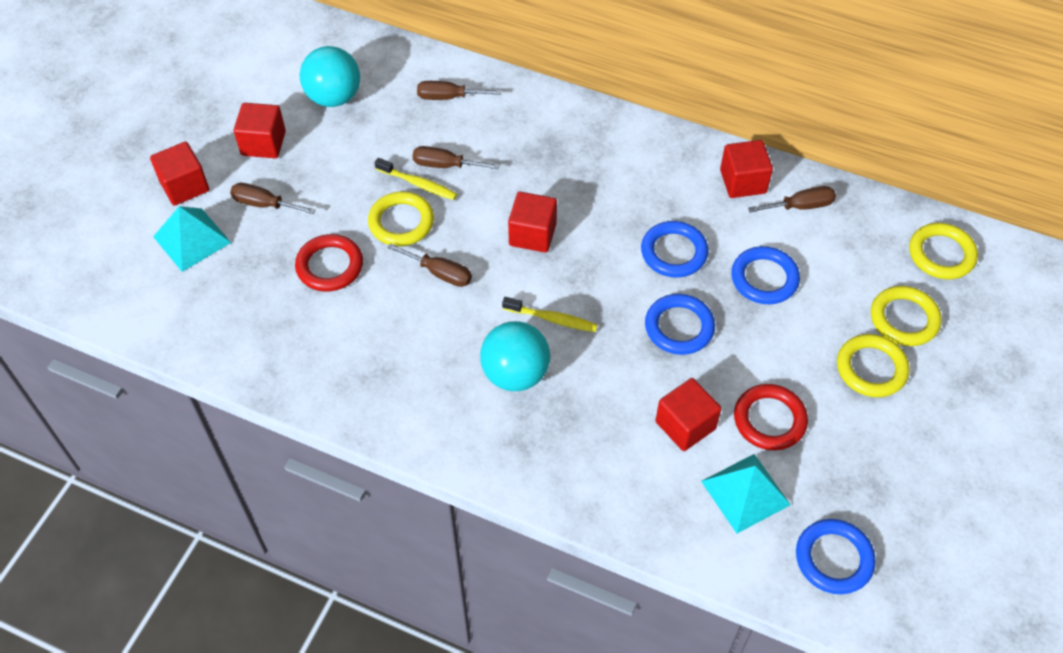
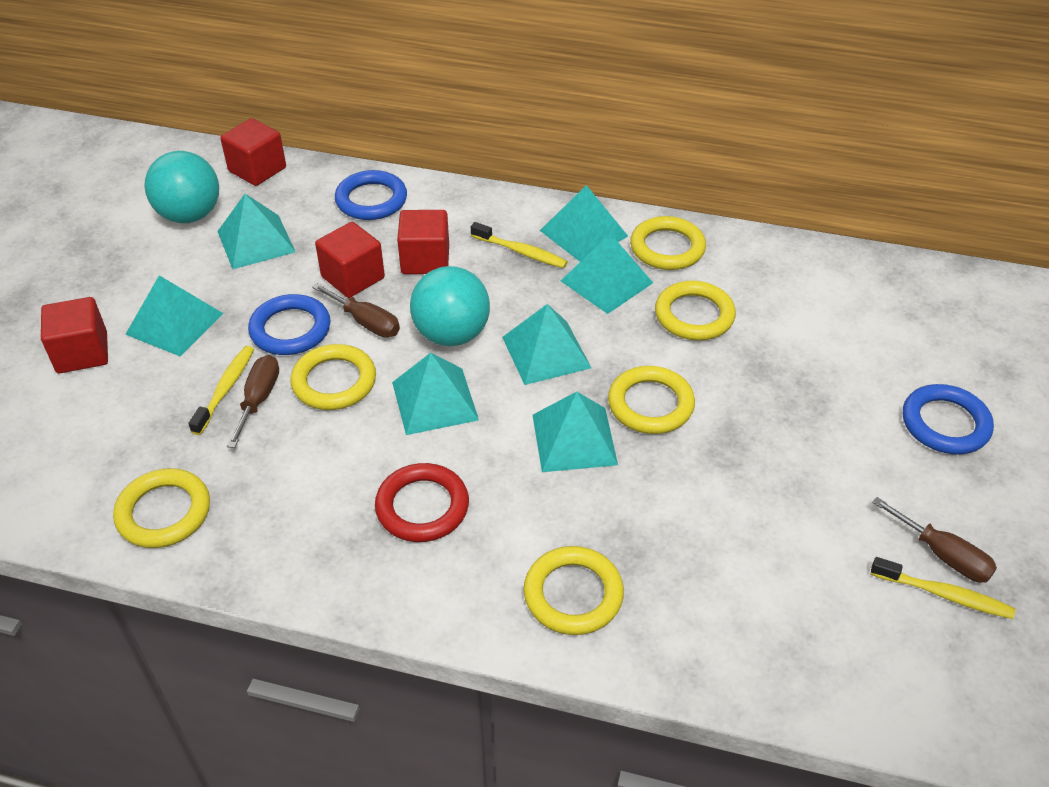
blue ring: [641,221,708,277] [645,294,715,355] [731,246,800,304] [796,519,876,594] = 4 -> [248,294,331,355] [335,170,407,220] [903,384,994,454] = 3
brown screwdriver: [230,183,316,214] [387,243,472,287] [413,146,500,169] [417,81,501,100] [748,186,836,213] = 5 -> [227,355,279,448] [312,283,400,338] [872,497,997,583] = 3
red cube: [150,142,209,206] [234,103,286,158] [508,192,557,253] [656,378,722,451] [720,140,773,198] = 5 -> [41,297,108,373] [220,118,286,186] [315,222,385,298] [397,210,449,274] = 4
red ring: [295,234,363,292] [734,384,808,450] = 2 -> [375,463,469,542] = 1
turquoise pyramid: [153,206,231,272] [701,454,791,534] = 2 -> [125,275,223,357] [217,194,295,269] [392,353,479,435] [502,304,591,385] [533,392,618,472] [540,185,628,262] [561,233,653,314] = 7
yellow ring: [368,191,434,246] [837,334,910,397] [871,286,942,346] [909,223,978,279] = 4 -> [113,468,210,548] [290,344,376,410] [524,546,624,635] [608,366,695,434] [630,216,706,270] [655,281,736,340] = 6
yellow toothbrush: [375,158,457,200] [502,297,598,332] = 2 -> [188,346,254,435] [471,222,568,268] [871,557,1015,619] = 3

